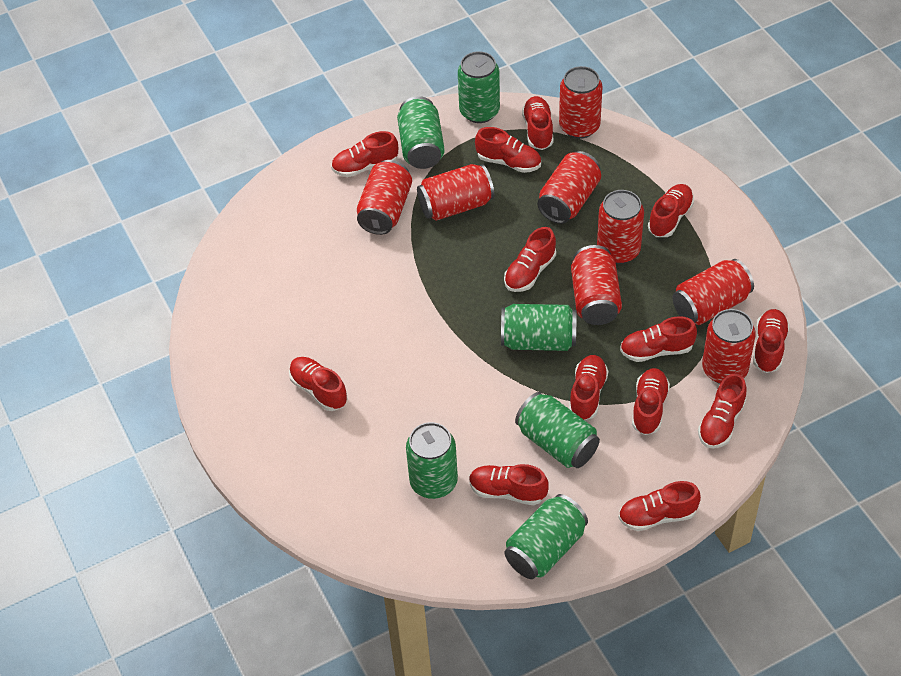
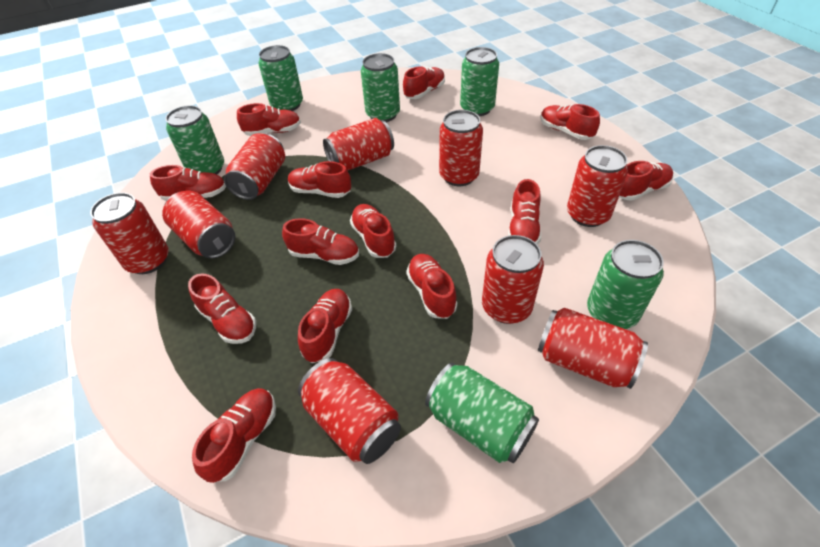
red can: [357,160,412,235] [417,164,494,221] [537,151,601,224] [559,66,602,139] [571,245,622,325] [597,190,644,264] [673,259,754,325] [702,309,756,384] = 8 -> [90,192,169,274] [162,190,235,259] [224,133,285,200] [298,358,401,464] [323,118,394,171] [439,110,483,186] [482,235,544,324] [538,308,648,389] [567,145,628,227] = 9

